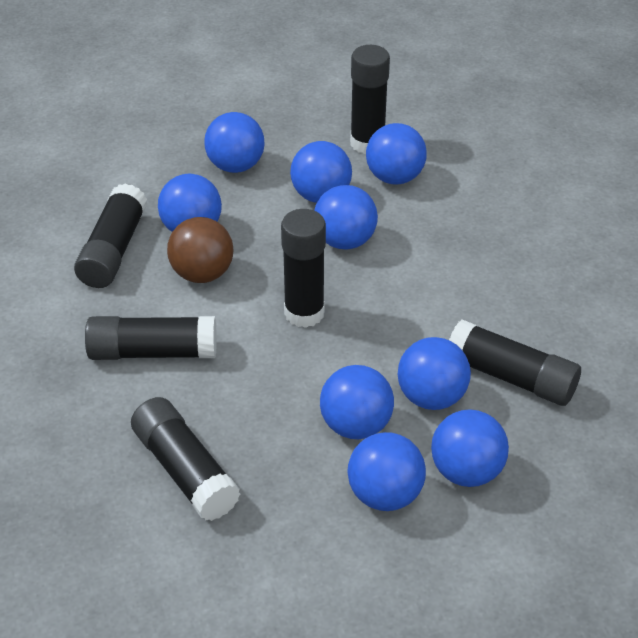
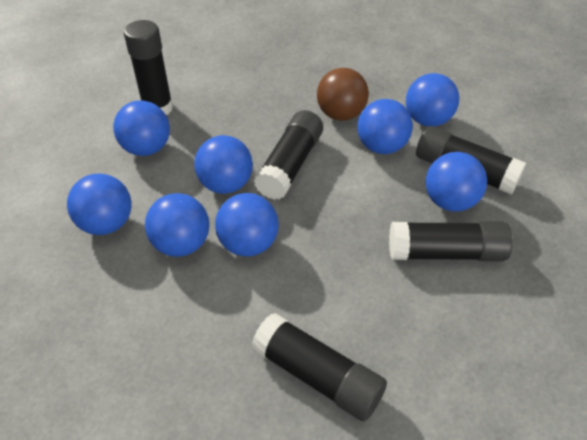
black glue stick: [74,184,147,288] [85,316,217,360] [131,397,240,521] [281,209,326,328] [350,45,390,154] [449,320,581,406] = 6 -> [124,20,173,115] [251,313,387,421] [254,110,323,200] [389,221,513,261] [416,126,526,194] = 5
blue ball: [158,174,222,232] [204,112,265,173] [290,141,352,203] [314,185,378,250] [320,365,394,439] [347,432,426,511] [366,123,427,185] [398,337,471,410] [431,409,509,487] = 9 -> [67,174,132,235] [113,101,170,156] [145,193,209,257] [194,135,253,194] [215,193,279,257] [357,99,413,154] [406,73,459,126] [426,152,487,211] = 8

